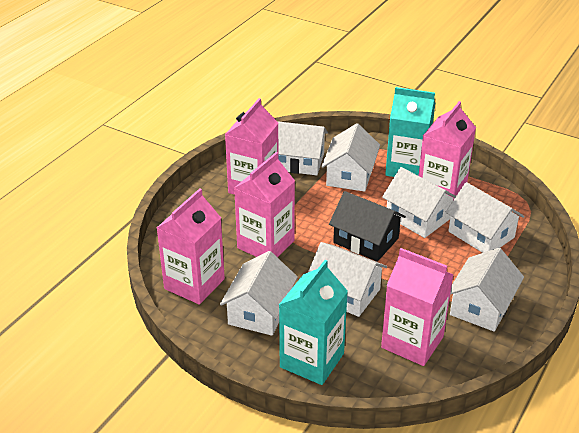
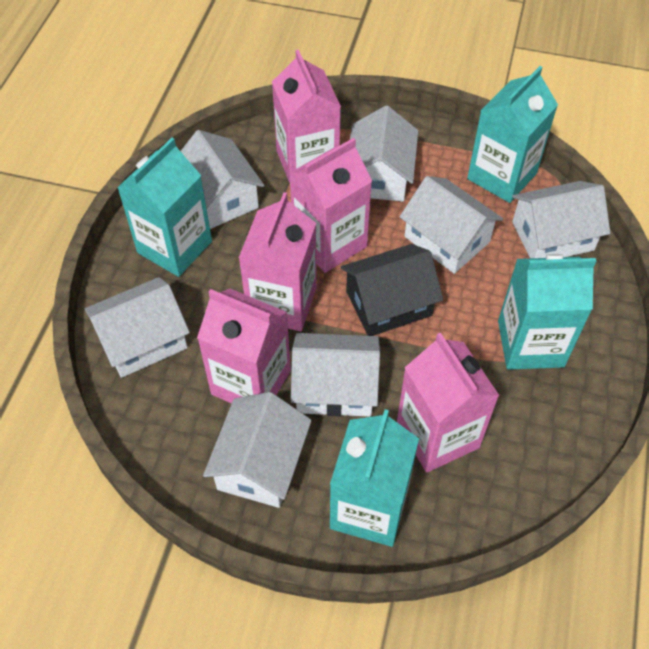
turquoise carton: [279,260,348,385] [385,87,435,177] = 2 -> [117,138,212,277] [330,409,419,547] [467,66,558,203] [498,254,596,370] = 4

